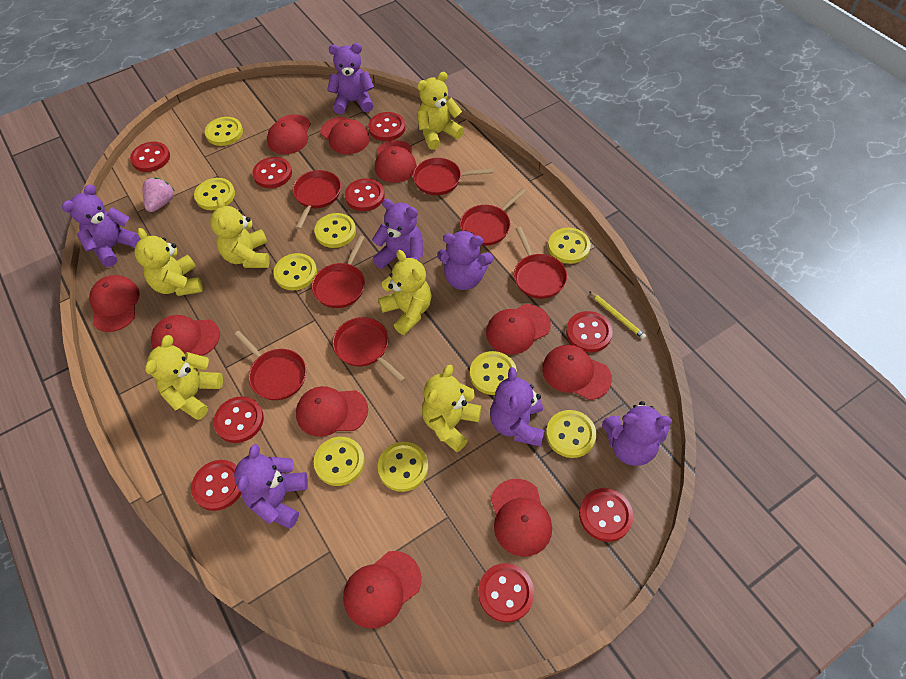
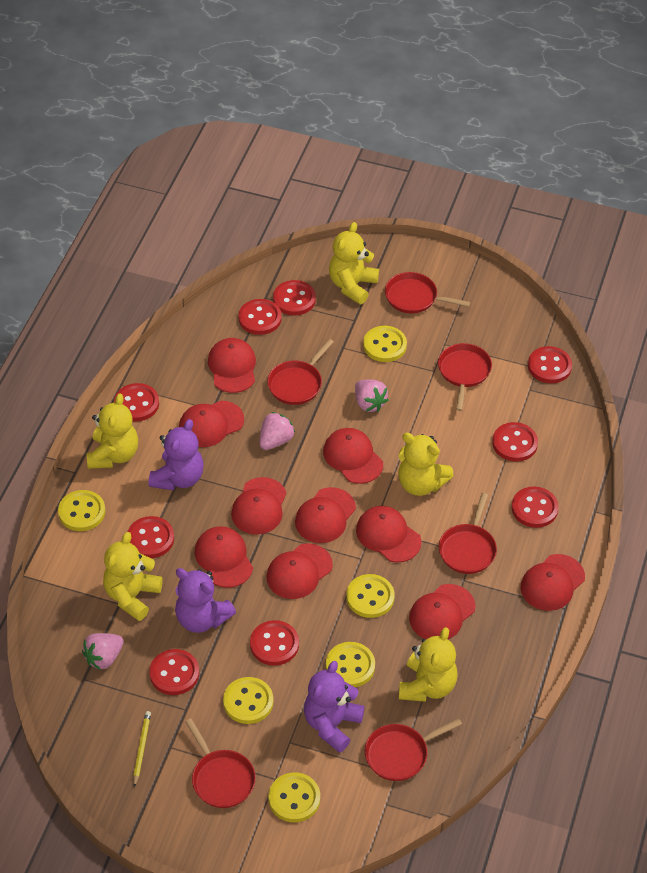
pink strawberry: [143,177,175,212] = 1 -> [82,633,124,670] [260,412,295,450] [355,380,388,412] = 3
purple teddy bear: [62,185,141,267] [234,444,308,528] [327,43,374,114] [372,199,423,269] [437,230,493,290] [490,367,545,447] [602,401,672,466] = 7 -> [148,419,204,491] [175,568,236,633] [304,661,365,753] = 3
red pan: [234,331,306,400] [292,170,341,229] [312,235,365,308] [333,317,406,383] [413,158,493,195] [460,188,526,246] [514,227,567,299] = 7 -> [185,719,256,808] [267,339,334,405] [365,718,462,781] [385,272,471,314] [438,343,492,411] [439,493,497,574] = 6
yellow button: [194,178,235,210] [205,117,243,146] [273,253,317,290] [314,213,356,248] [314,437,365,486] [378,442,428,492] [470,351,517,395] [546,410,596,458] [548,228,591,264] = 9 -> [58,490,105,531] [223,677,273,724] [268,772,320,822] [326,642,375,687] [346,574,395,618] [363,326,407,362] = 6
yellow teddy bear: [134,228,203,296] [145,335,223,420] [210,197,270,268] [378,250,432,335] [417,72,464,150] [422,365,481,452] = 6 -> [87,393,138,469] [103,532,163,621] [329,222,379,304] [398,433,454,496] [399,627,458,702] = 5

